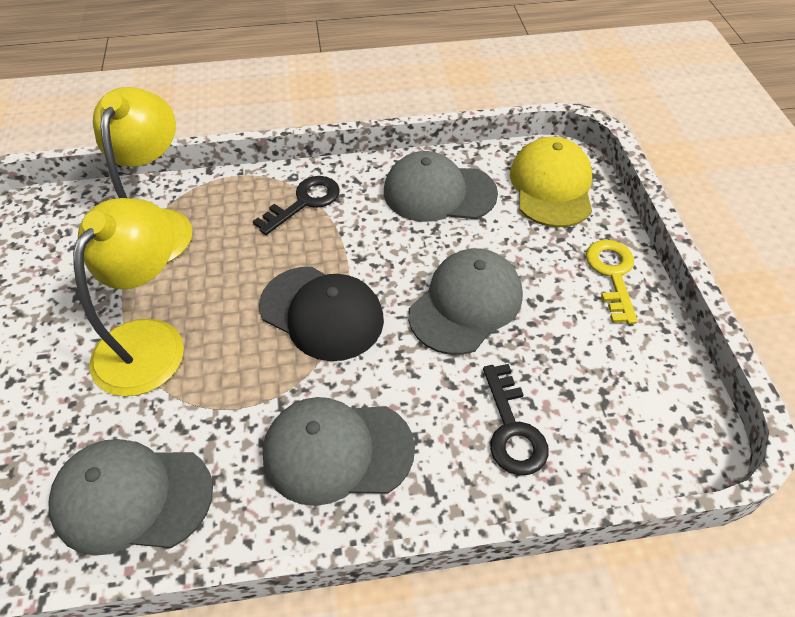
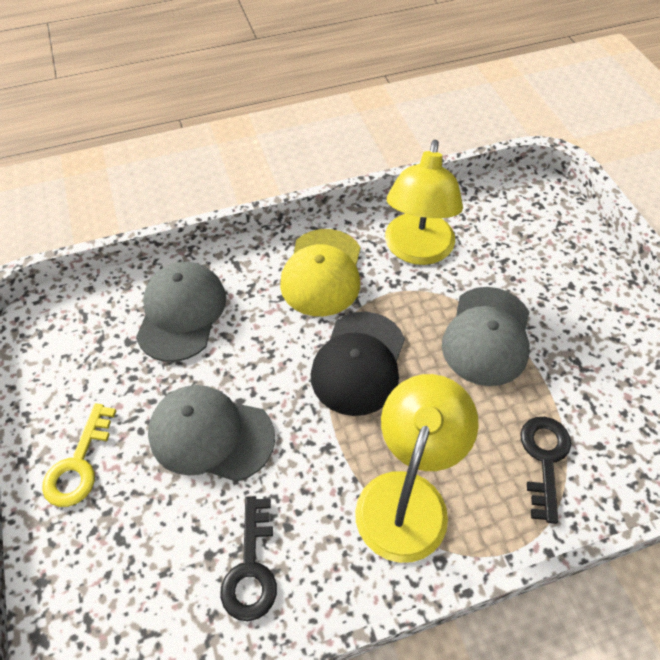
grey cap: [48,439,213,556] [263,397,415,506] [384,151,498,222] [408,248,523,355] = 4 -> [136,262,226,362] [148,385,275,482] [442,287,530,386] = 3

